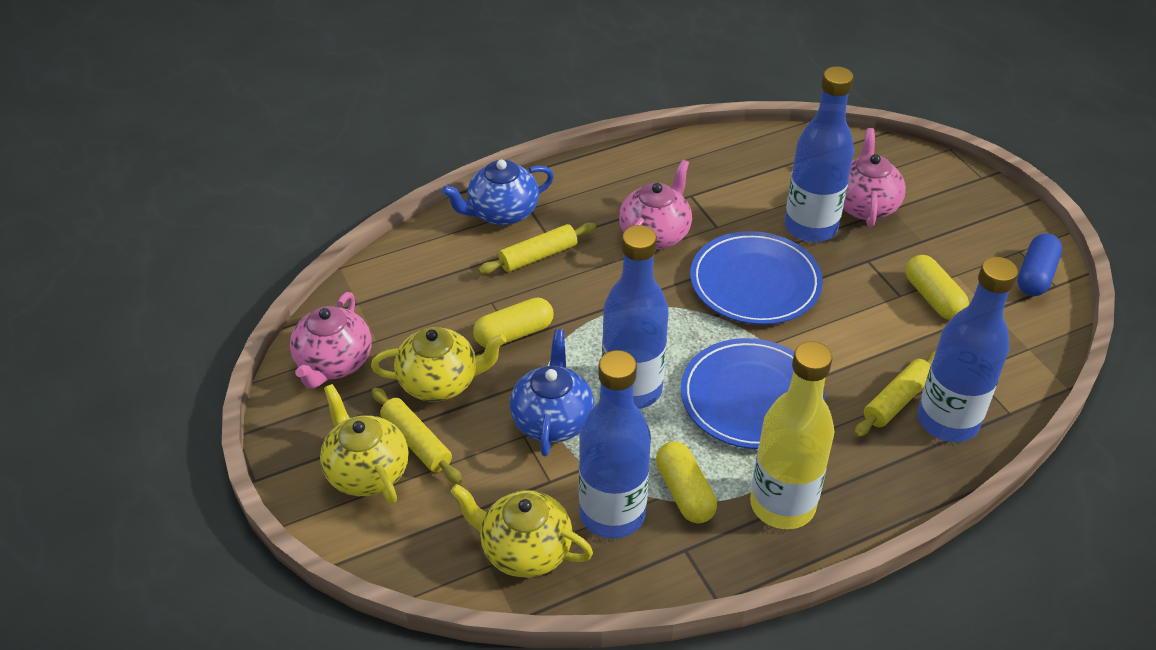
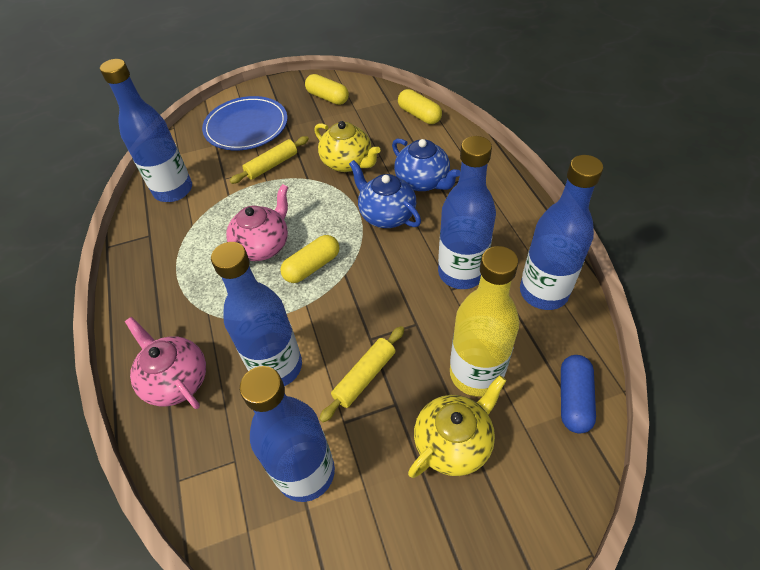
blue bottle: [579,350,651,539] [602,225,669,409] [785,66,854,242] [918,257,1018,442] = 4 -> [100,59,192,202] [211,242,302,386] [239,366,335,502] [438,136,496,289] [520,155,603,310] = 5
blue plate: [681,338,825,449] [690,231,823,325] = 2 -> [202,96,287,150] = 1
pink teapot: [290,292,372,389] [619,160,692,249] [843,128,906,227] = 3 -> [125,317,206,409] [226,184,288,261] = 2
yellow rolling pin: [372,387,462,484] [478,223,596,274] [854,351,936,437] = 3 -> [230,136,309,184] [319,326,404,422] = 2
yellow teapot: [320,384,409,504] [371,327,506,402] [450,484,593,578] = 3 -> [314,121,380,172] [408,375,506,478] = 2

